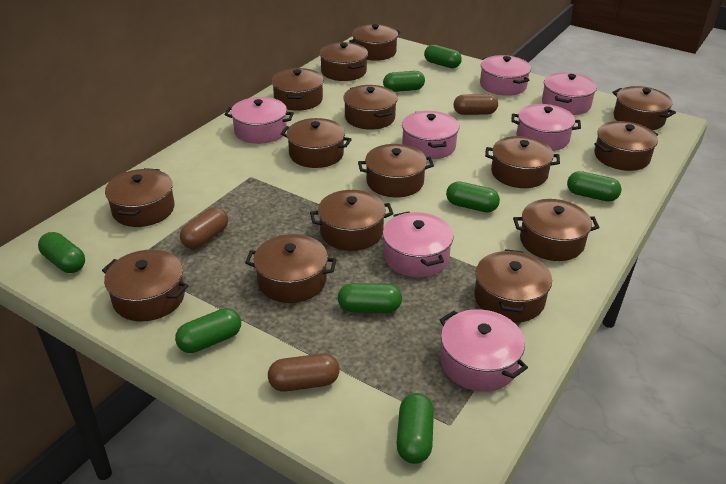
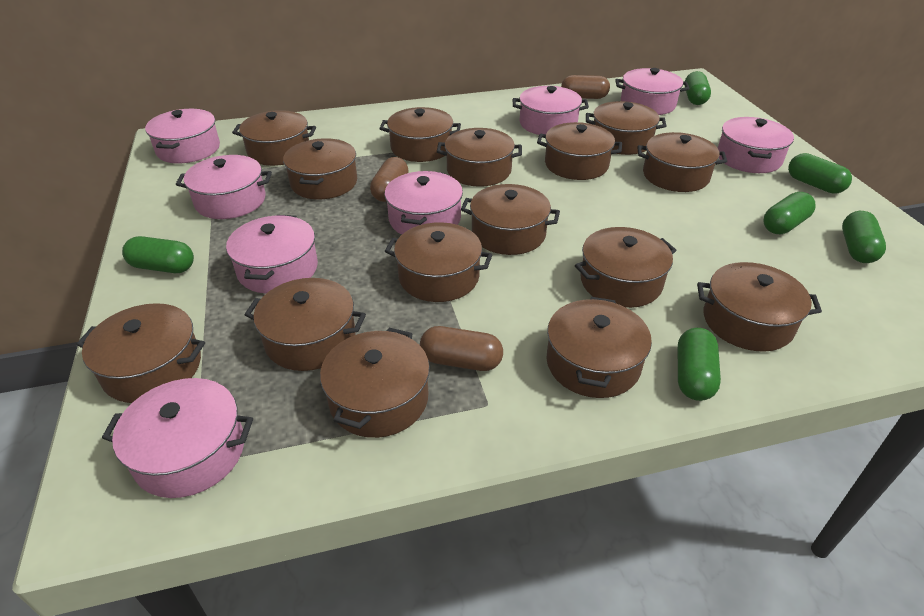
green capsule: [38,232,85,273] [175,308,241,353] [338,283,402,313] [383,71,425,92] [397,393,434,464] [424,45,462,68] [446,181,500,212] [567,171,622,202] = 8 -> [122,236,194,273] [678,328,721,401] [684,71,711,105] [763,192,816,234] [788,153,852,194] [842,211,886,263] = 6
pink pot: [224,97,294,144] [383,211,454,277] [402,111,459,159] [440,309,528,392] [480,55,531,96] [511,104,581,151] [542,72,597,115] = 7 -> [102,378,253,498] [145,109,220,163] [176,155,272,219] [226,215,318,293] [385,171,463,235] [513,86,589,135] [615,68,690,115] [718,117,794,173] = 8

